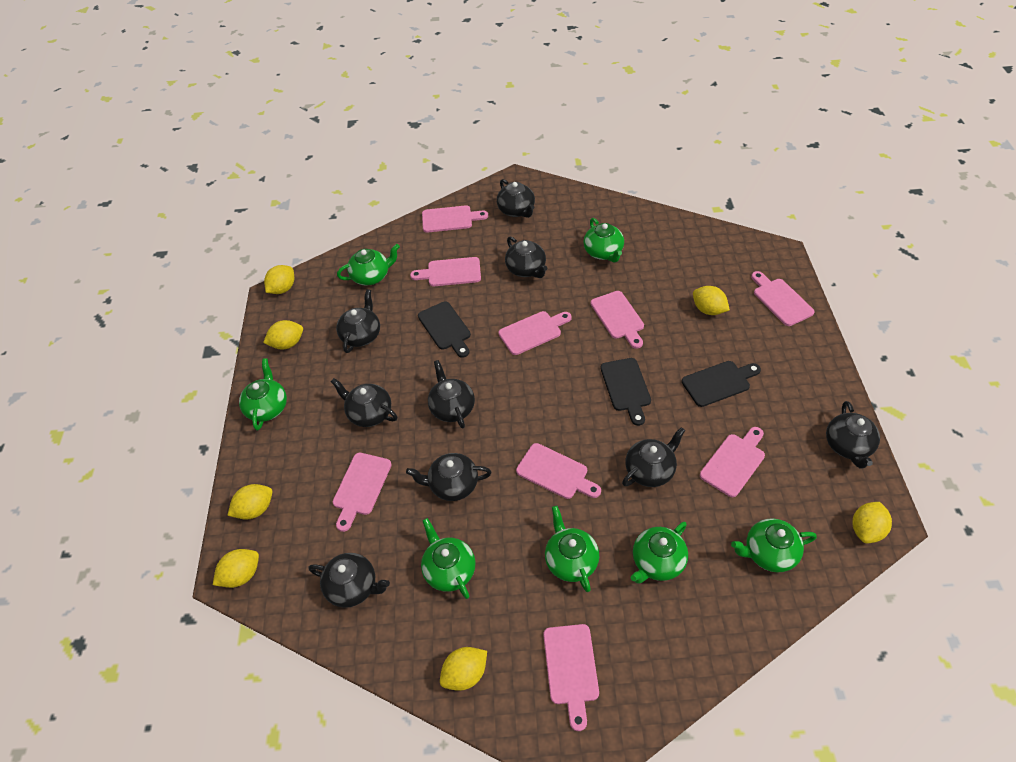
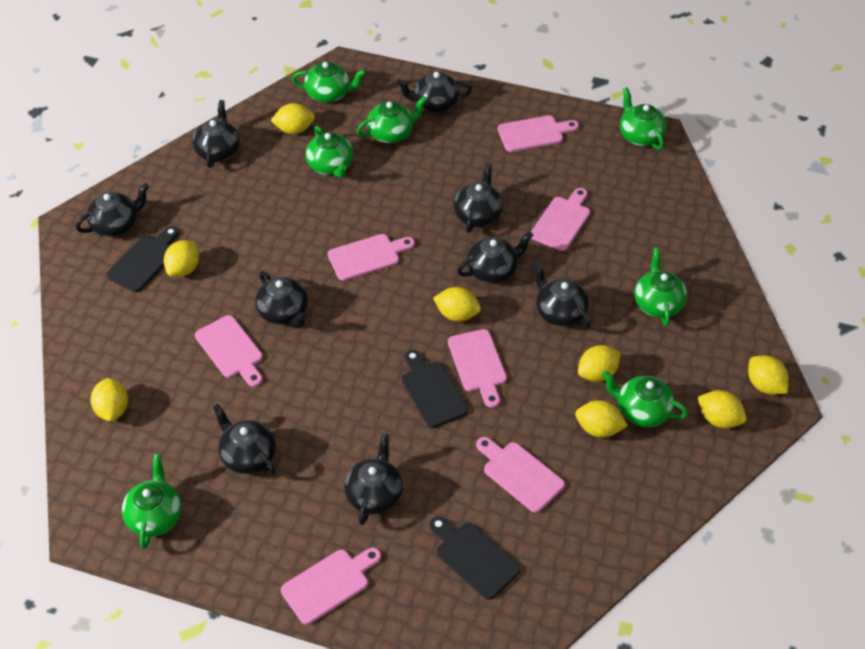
pink cutting board: [333,453,392,532] [410,257,481,286] [422,205,488,233] [499,311,572,355] [516,443,601,499] [543,624,599,731] [591,291,644,349] [700,427,765,497] [751,271,815,326] = 9 -> [195,315,263,387] [281,548,381,625] [328,234,415,281] [448,329,507,408] [476,437,565,513] [498,115,579,152] [531,188,590,251] = 7
yellow lemon: [213,549,259,588] [227,484,272,520] [263,320,303,349] [264,265,294,294] [440,647,487,691] [693,286,730,315] [852,502,892,543] = 7 -> [91,378,128,421] [164,240,199,277] [270,103,315,134] [433,287,481,322] [575,400,628,438] [578,345,621,382] [697,390,746,428] [748,355,789,394] = 8

